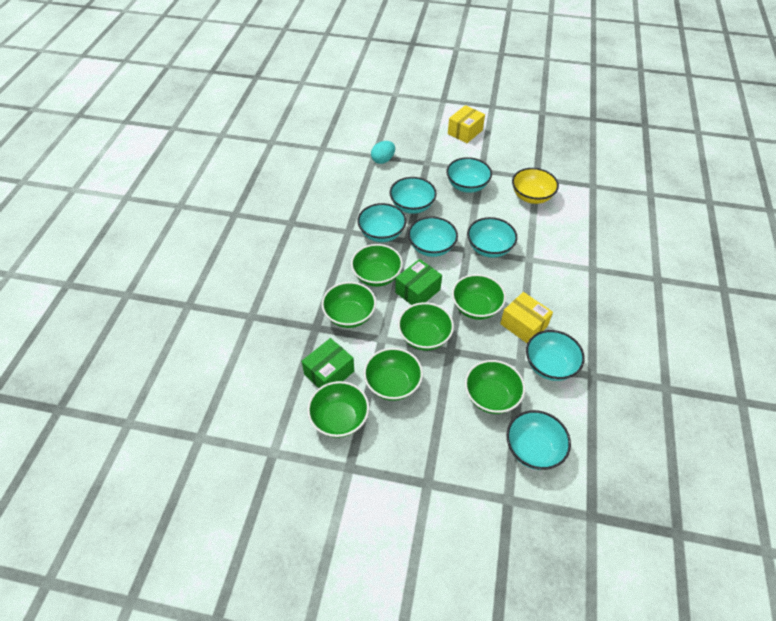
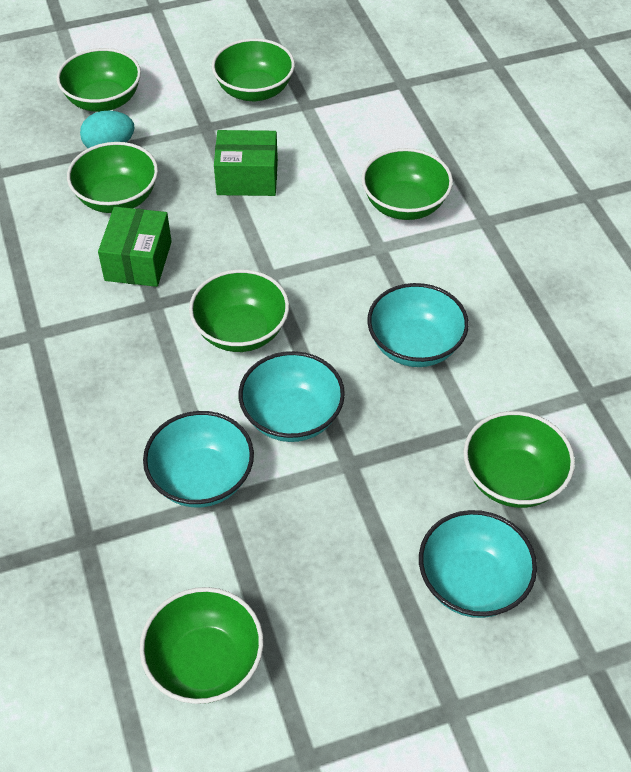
turquoise bowl: [357,203,406,242] [389,177,437,214] [408,217,458,257] [446,157,492,193] [467,217,517,258] [506,410,571,470] [526,330,585,381] = 7 -> [143,411,254,507] [239,351,345,442] [367,283,469,367] [419,510,537,618] = 4
yellow bowl: [512,168,559,204] = 1 -> none = 0
yellow box: [448,105,485,143] [500,292,553,343] = 2 -> none = 0

